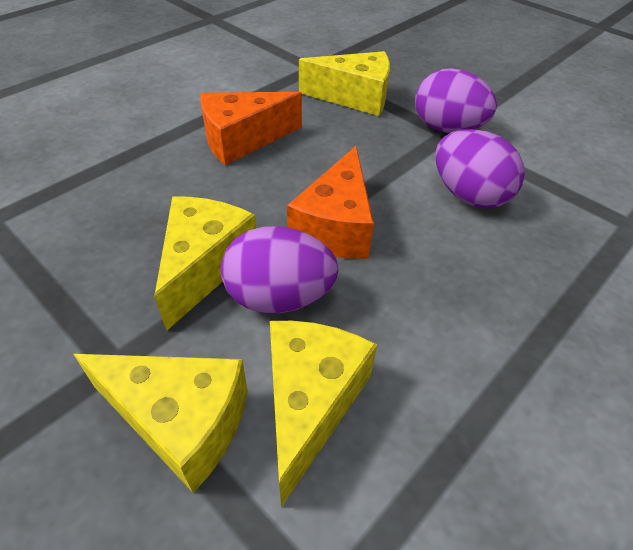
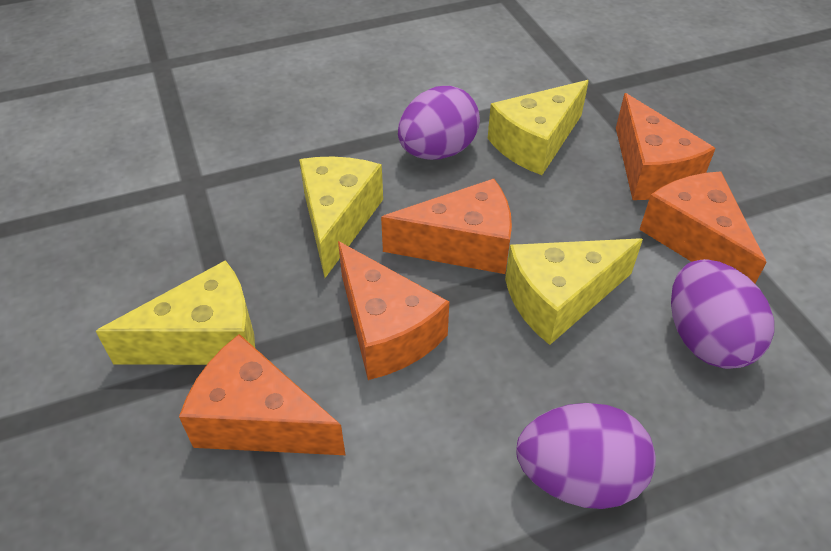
orange cheese: [200,92,302,166] [287,146,374,259] = 2 -> [179,334,345,455] [338,241,449,380] [381,179,512,274] [616,93,716,200] [639,171,767,283] = 5

